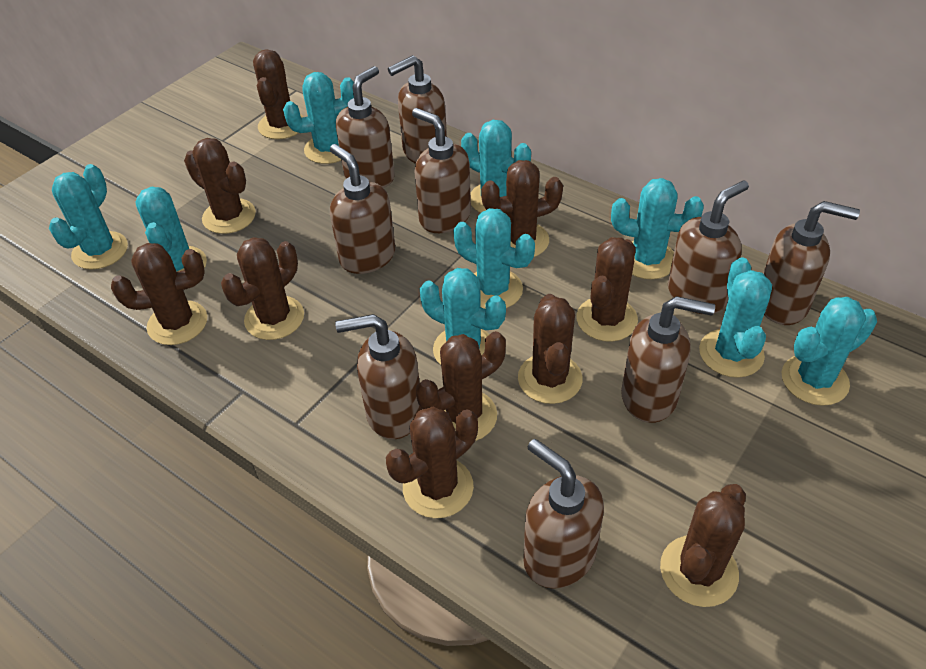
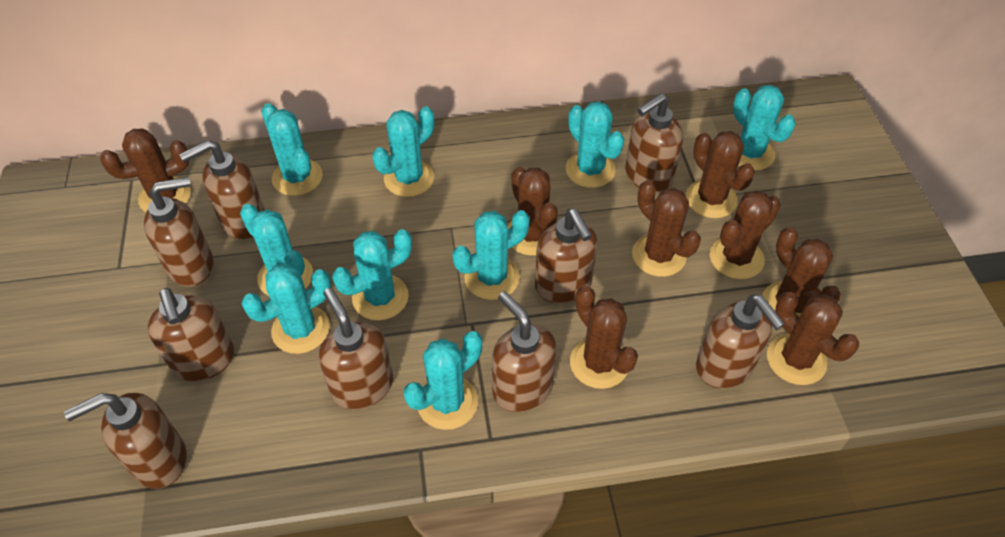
brown cactus: [111,243,207,345] [184,138,256,234] [221,237,304,340] [253,49,304,139] [386,407,478,518] [416,331,506,441] [481,160,563,257] [518,294,583,404] [577,237,638,342] [660,484,746,607] = 10 -> [100,128,191,212] [507,167,558,256] [570,286,638,389] [632,180,701,277] [686,131,755,218] [710,190,781,279] [762,227,841,317] [767,292,859,385] = 8

